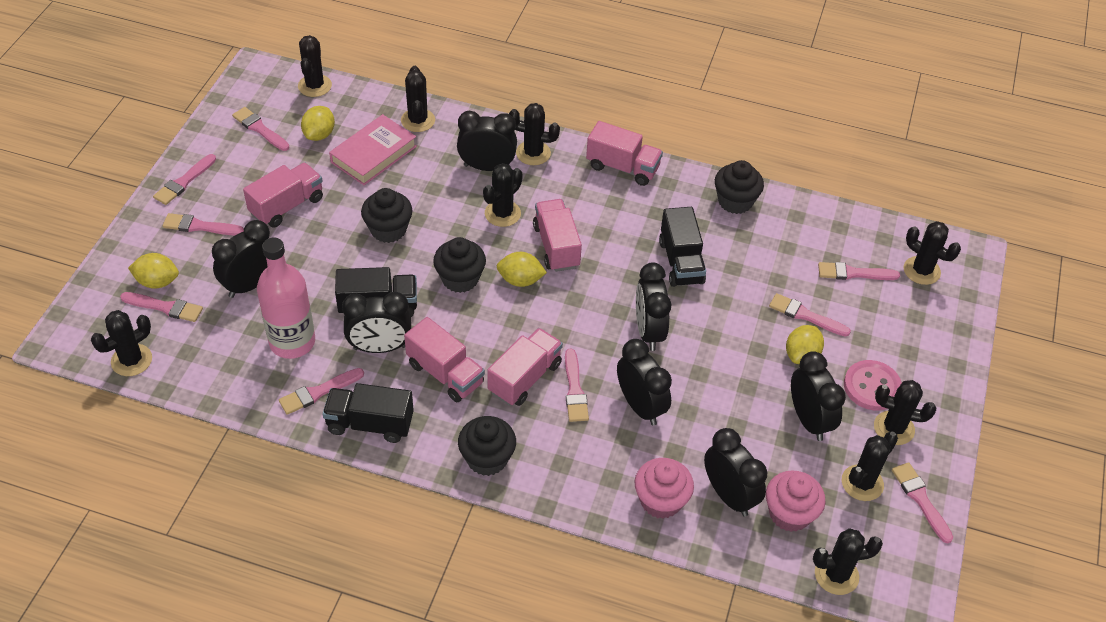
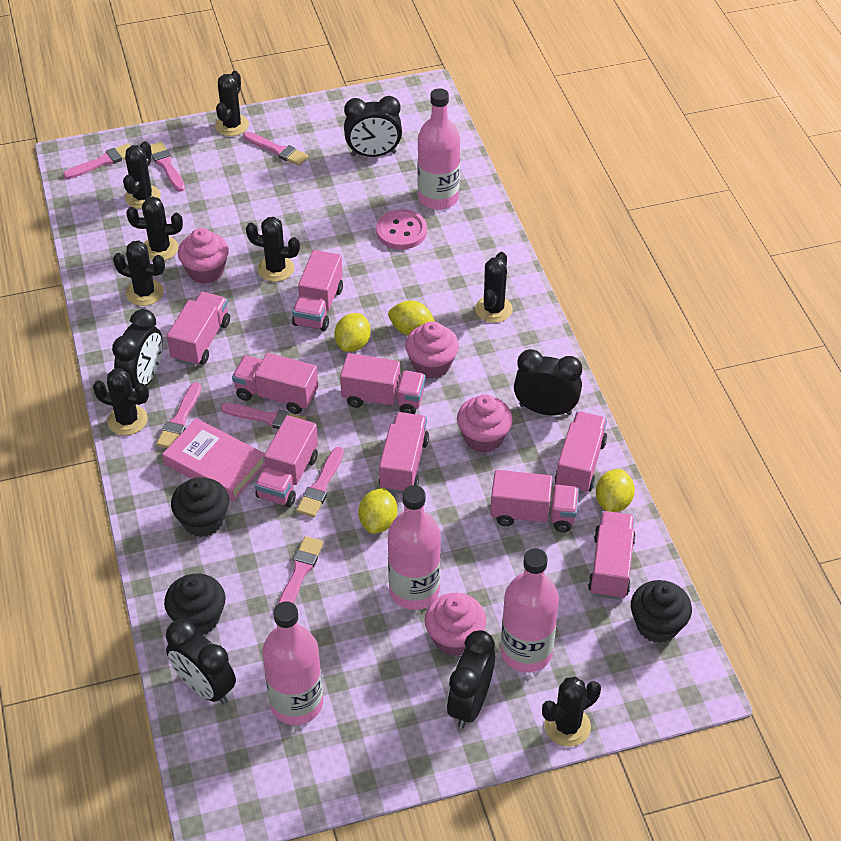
black cactus: [91,310,152,376] [298,35,332,97] [401,66,435,132] [483,163,523,227] [509,103,560,165] [813,528,883,595] [842,432,898,501] [874,380,936,445] [904,221,961,285] = 9 -> [93,368,149,435] [113,241,165,306] [123,141,161,209] [126,196,183,261] [215,71,249,136] [246,217,300,282] [475,252,513,323] [542,677,601,747] = 8
black clock: [212,220,270,298] [342,292,411,353] [457,111,517,171] [617,339,672,426] [636,263,672,351] [704,428,767,517] [791,351,846,441] = 7 -> [112,309,163,392] [166,619,236,704] [344,96,402,157] [447,630,495,728] [514,349,582,415] = 5
black cupcake: [361,188,412,243] [433,237,486,293] [458,416,516,476] [715,160,764,214] = 4 -> [164,573,226,635] [171,477,229,537] [631,580,692,643] = 3
black truck: [322,383,414,443] [335,267,417,317] [659,207,706,287] = 3 -> none = 0
pink bottle: [257,238,315,359] = 1 -> [262,601,323,725] [388,485,441,610] [418,88,460,210] [501,548,559,673] = 4
pink brush: [120,292,203,322] [153,154,216,205] [163,213,244,236] [232,107,289,151] [279,368,364,415] [565,349,589,422] [769,293,851,337] [818,262,900,280] [892,462,953,543] = 9 -> [63,143,130,179] [151,141,185,192] [156,382,201,448] [221,403,306,429] [243,132,308,166] [278,536,324,604] [296,447,344,517] = 7
pink cupcake: [635,458,694,519] [766,470,825,532] = 2 -> [178,228,229,284] [405,321,459,379] [425,593,486,656] [457,394,513,453] = 4
pink truck: [243,163,323,228] [404,317,485,402] [487,328,563,406] [533,199,582,272] [586,121,663,186] = 5 -> [167,292,230,366] [232,353,318,414] [255,415,318,507] [292,250,343,331] [340,353,425,414] [379,412,429,494] [490,470,579,533] [555,411,607,494] [588,511,636,600] = 9

